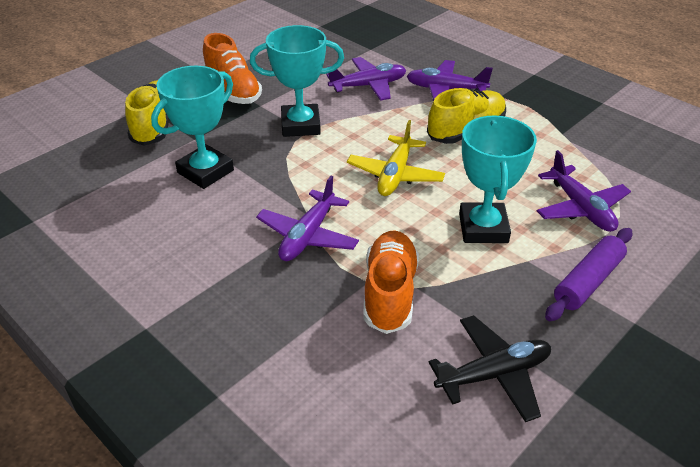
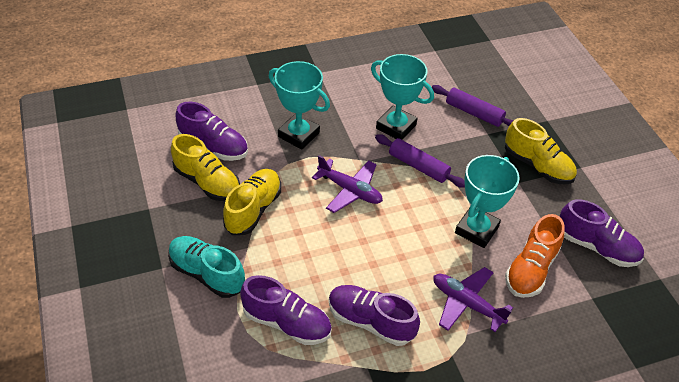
black plane: [428,315,551,422] = 1 -> none = 0
orange shoe: [203,33,262,104] [363,230,419,334] = 2 -> [505,214,565,298] = 1
purple plane: [256,176,359,261] [326,57,406,101] [407,60,493,101] [537,150,631,232] = 4 -> [312,155,383,213] [433,267,513,332] = 2
purple rolling pin: [545,228,632,321] = 1 -> [375,134,465,188] [432,85,514,127] = 2
purple shoe: none = 0 -> [176,102,248,161] [240,275,332,345] [329,285,420,346] [559,199,644,267] = 4
turquoise shoe: none = 0 -> [168,236,245,298] = 1
yellow plane: [347,120,445,196] = 1 -> none = 0
yellow shoe: [125,80,169,146] [427,88,506,144] = 2 -> [171,134,240,201] [223,169,281,235] [505,118,577,184] = 3

